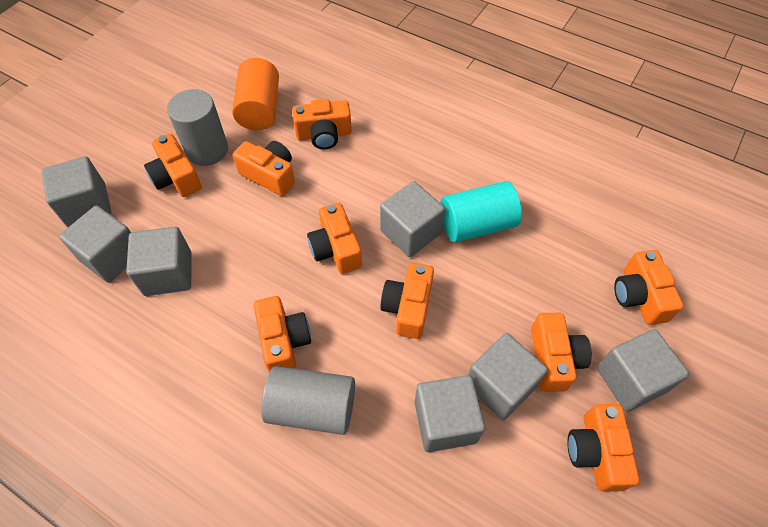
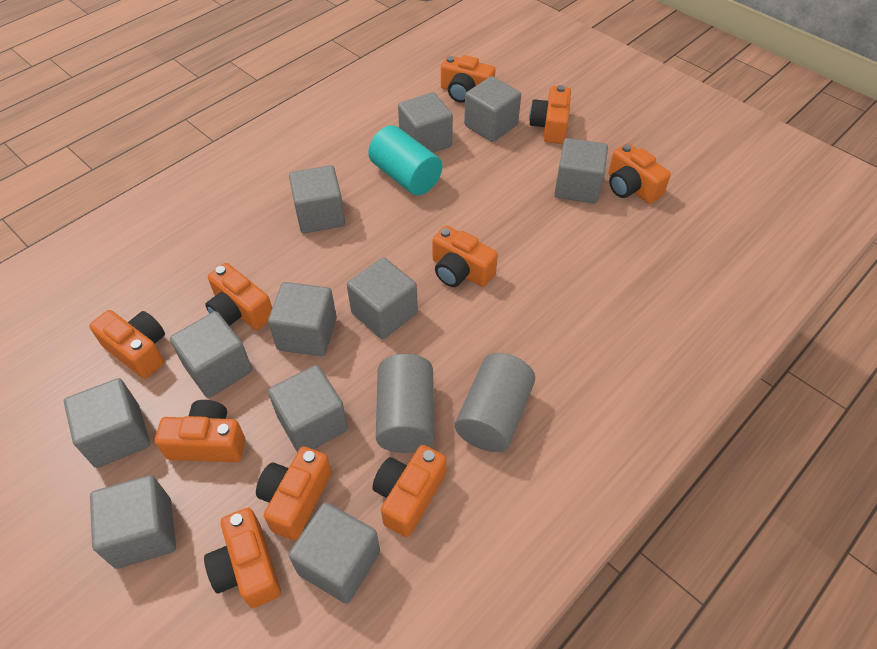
grey cube: [41,156,111,227] [59,205,131,283] [126,227,191,296] [380,181,445,257] [415,375,485,452] [468,333,548,420] [597,329,689,412] = 7 -> [64,378,150,468] [90,475,176,569] [170,311,252,398] [268,282,337,356] [268,365,348,452] [289,165,345,233] [289,502,380,604] [347,257,418,339] [398,92,453,153] [464,76,521,142] [554,138,608,204] = 11
orange camera: [144,134,202,197] [233,141,295,196] [254,296,311,372] [292,99,352,150] [307,203,362,274] [380,263,434,339] [531,313,592,392] [567,404,640,492] [614,250,683,325] = 9 -> [89,310,165,379] [155,400,245,462] [204,508,281,608] [205,263,272,330] [256,446,332,540] [373,445,446,537] [432,226,498,287] [441,55,496,103] [529,85,571,144] [609,143,671,204] = 10
orange cylinder: [232,58,279,130] = 1 -> none = 0

